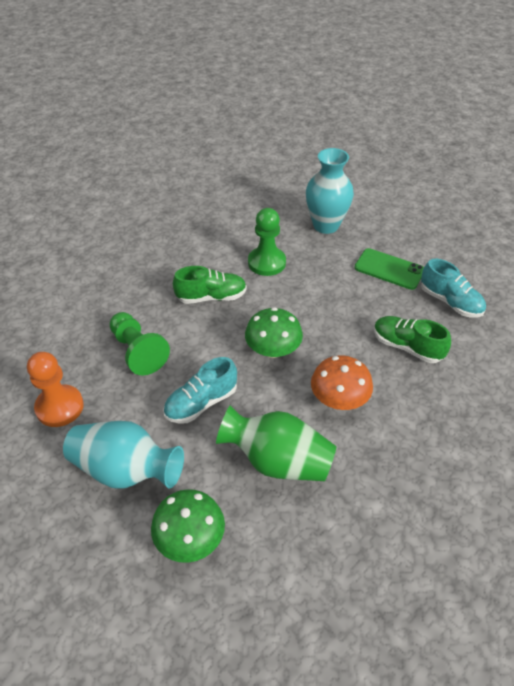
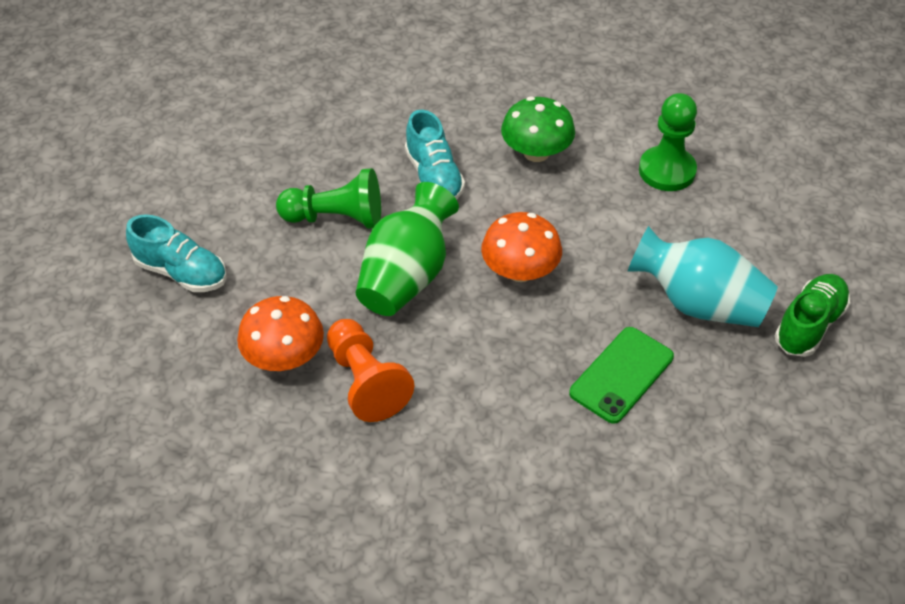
green mushroom: [151,489,225,563] [245,307,303,358] = 2 -> [501,97,575,162] = 1
green shoe: [173,266,247,304] [374,316,451,363] = 2 -> [774,274,851,357] = 1
orange mushroom: [311,356,373,410] = 1 -> [237,296,324,371] [481,212,562,282] = 2
turquoise vase: [63,421,184,489] [306,148,354,234] = 2 -> [628,226,778,327] = 1

